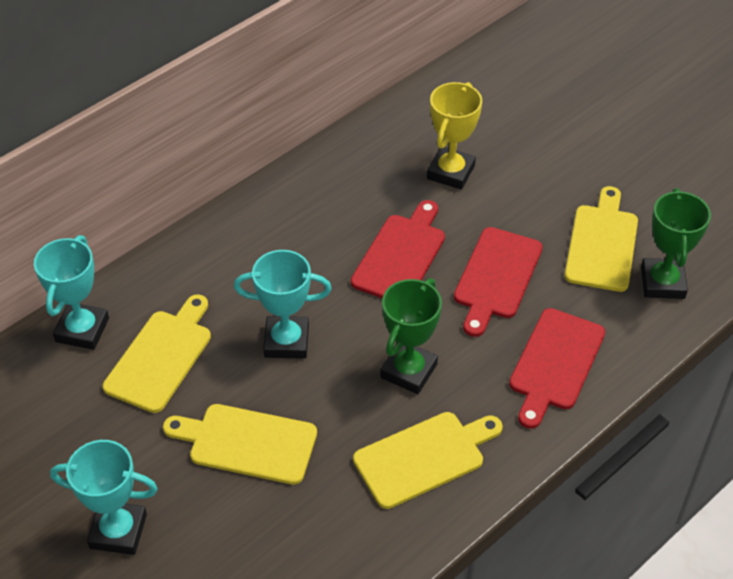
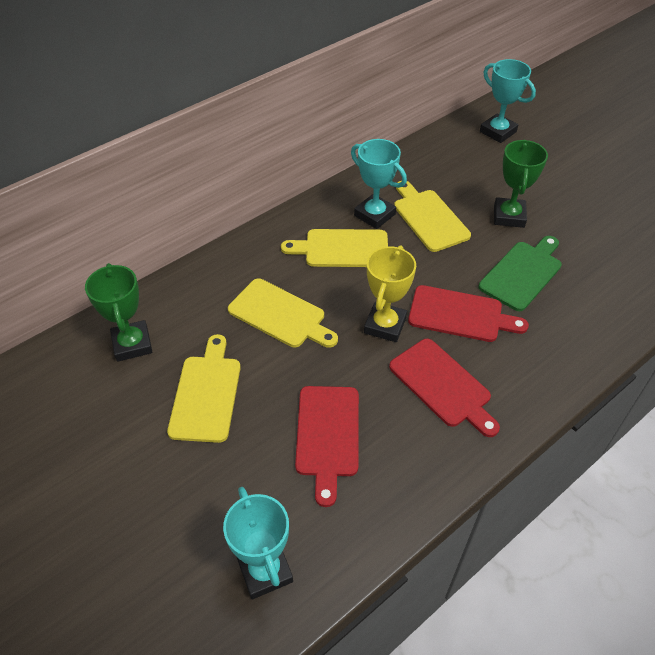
green cutting board: none = 0 -> [479,236,562,311] = 1

